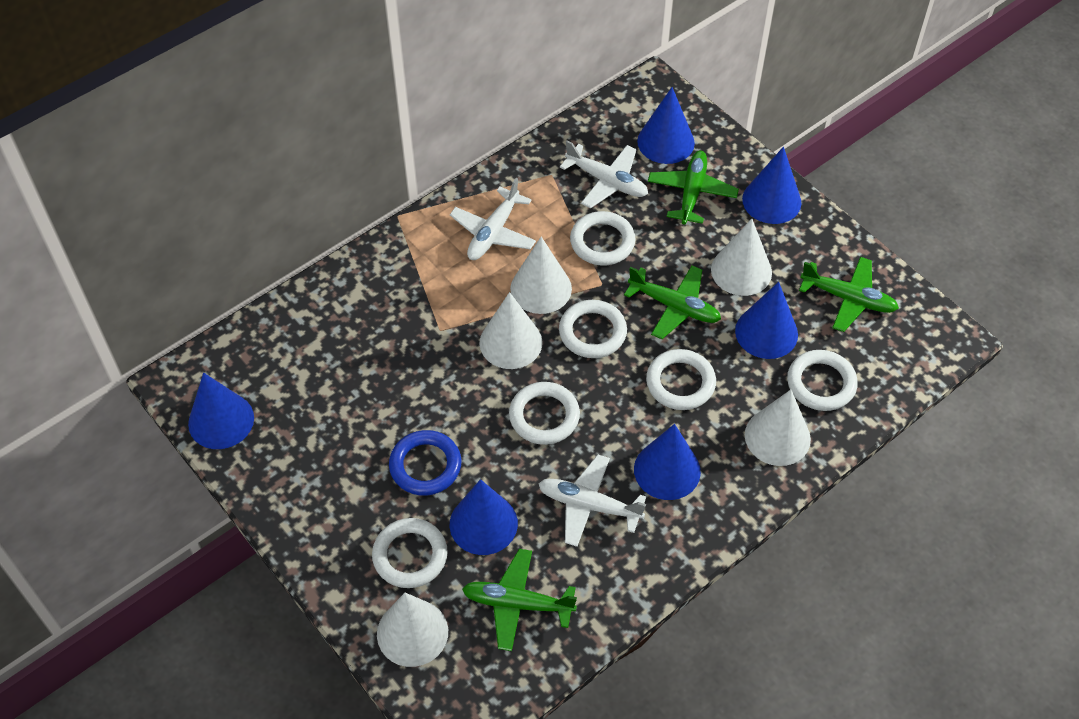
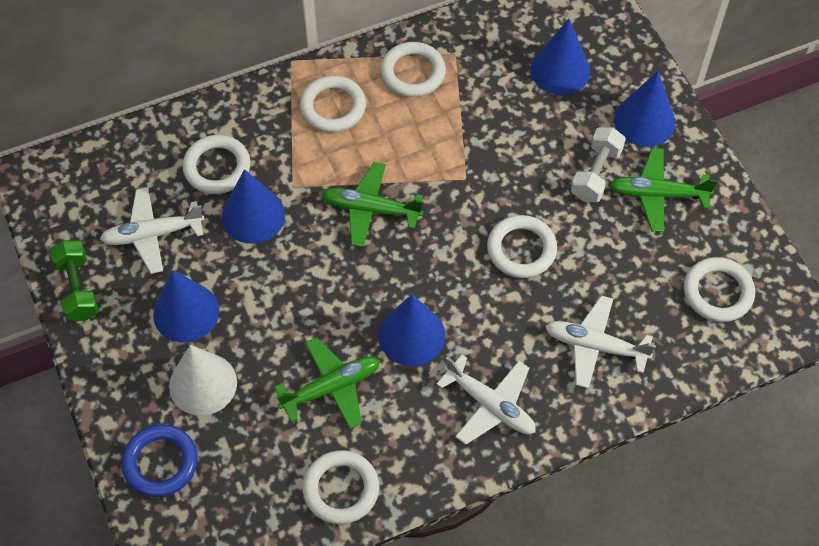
blue cone: [188,373,254,449] [450,479,518,555] [634,424,701,500] [637,87,695,164] [735,282,798,359] [742,147,801,224] = 6 -> [153,270,219,342] [222,169,285,244] [379,294,445,366] [531,19,591,95] [614,71,676,147] = 5
green dumbbell: none = 0 -> [50,240,99,321] = 1
green plane: [462,549,577,651] [624,266,721,339] [648,151,739,225] [799,257,899,332] = 4 -> [274,337,380,429] [321,162,423,247] [609,148,717,232] = 3
white cone: [377,593,448,667] [479,292,543,369] [510,237,572,314] [711,219,772,296] [745,390,811,466] = 5 -> [169,345,237,416] = 1
white dumbbell: none = 0 -> [571,127,626,202] = 1

